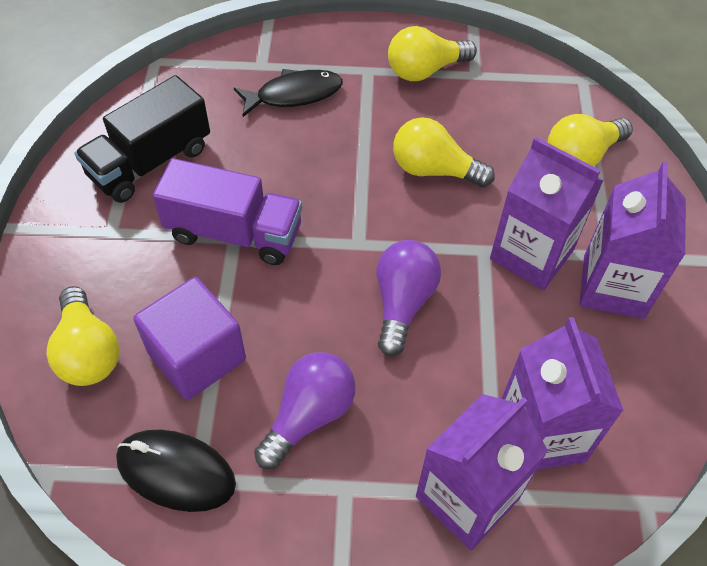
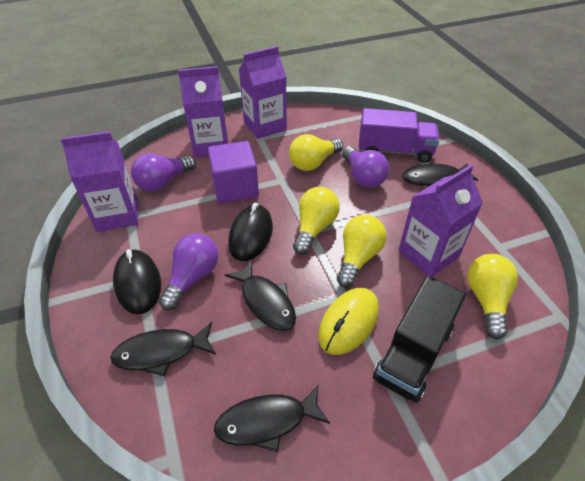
black fish: [234,69,343,117] = 1 -> [110,322,216,376] [214,385,330,452] [225,260,296,331] [402,163,478,186] = 4
black mouse: [116,430,236,512] = 1 -> [113,249,161,314] [228,203,273,261] = 2
purple light bulb: [254,352,355,469] [377,240,441,356] = 2 -> [131,153,196,191] [159,233,219,310] [342,146,389,188] = 3
yellow mouse: none = 0 -> [318,288,379,355] = 1

